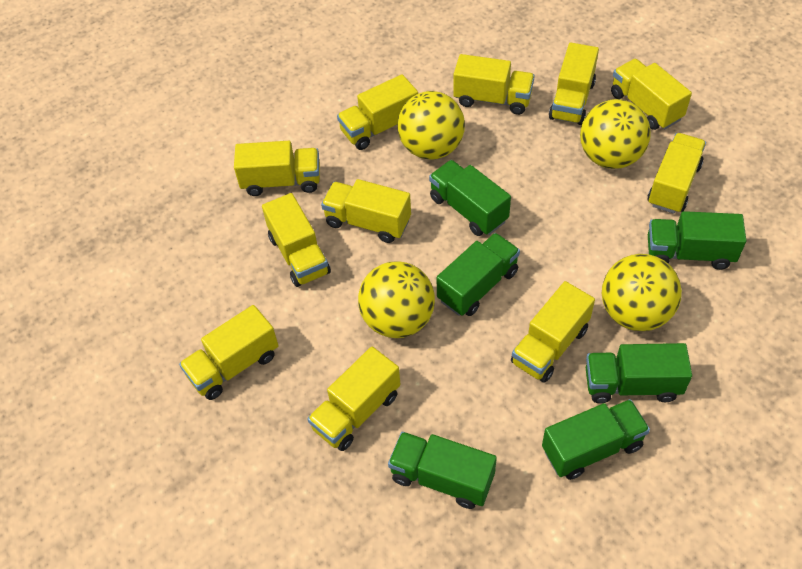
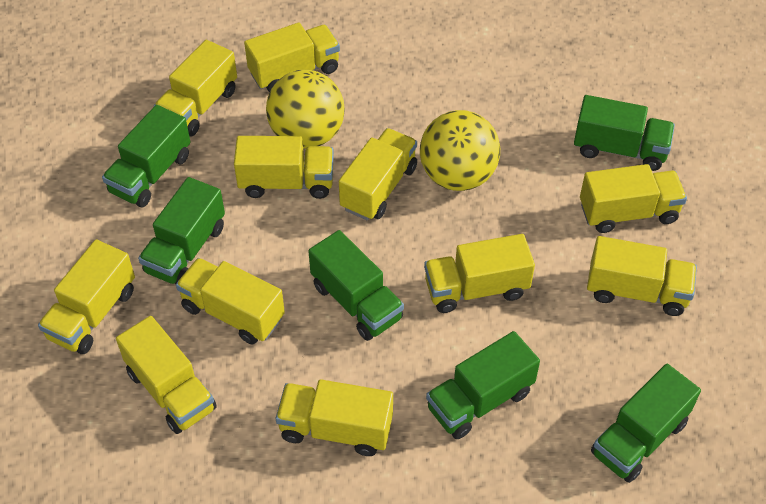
yellow ball: [358,261,435,338] [398,91,465,159] [580,99,651,169] [602,254,682,331] = 4 -> [266,70,345,149] [420,110,500,191] = 2

